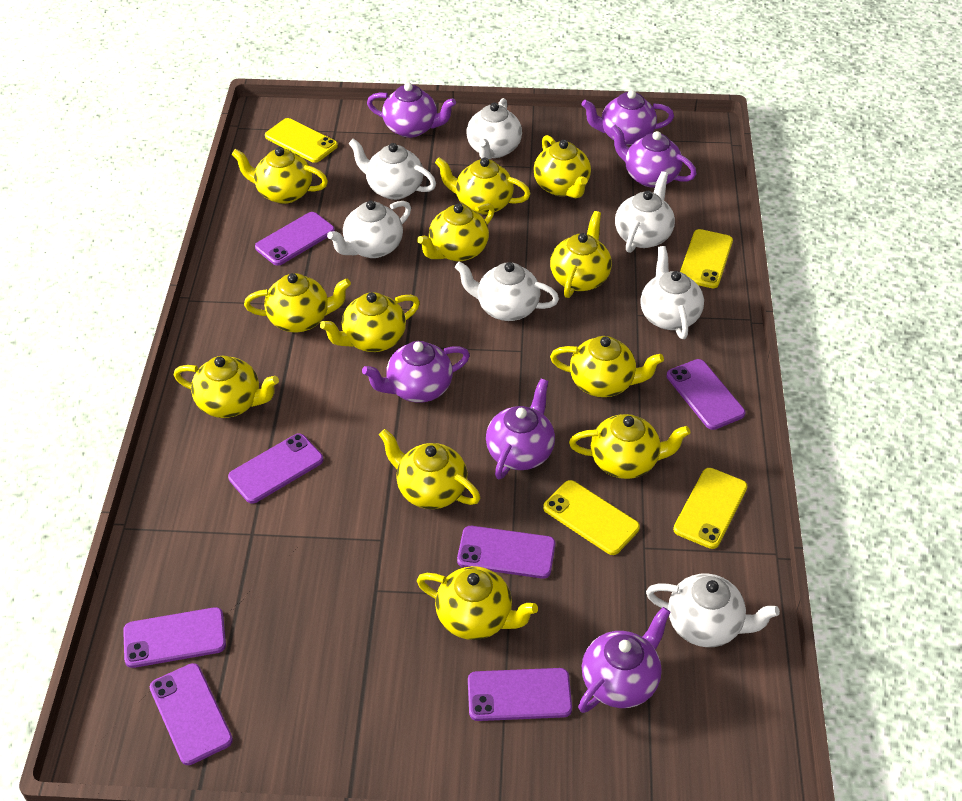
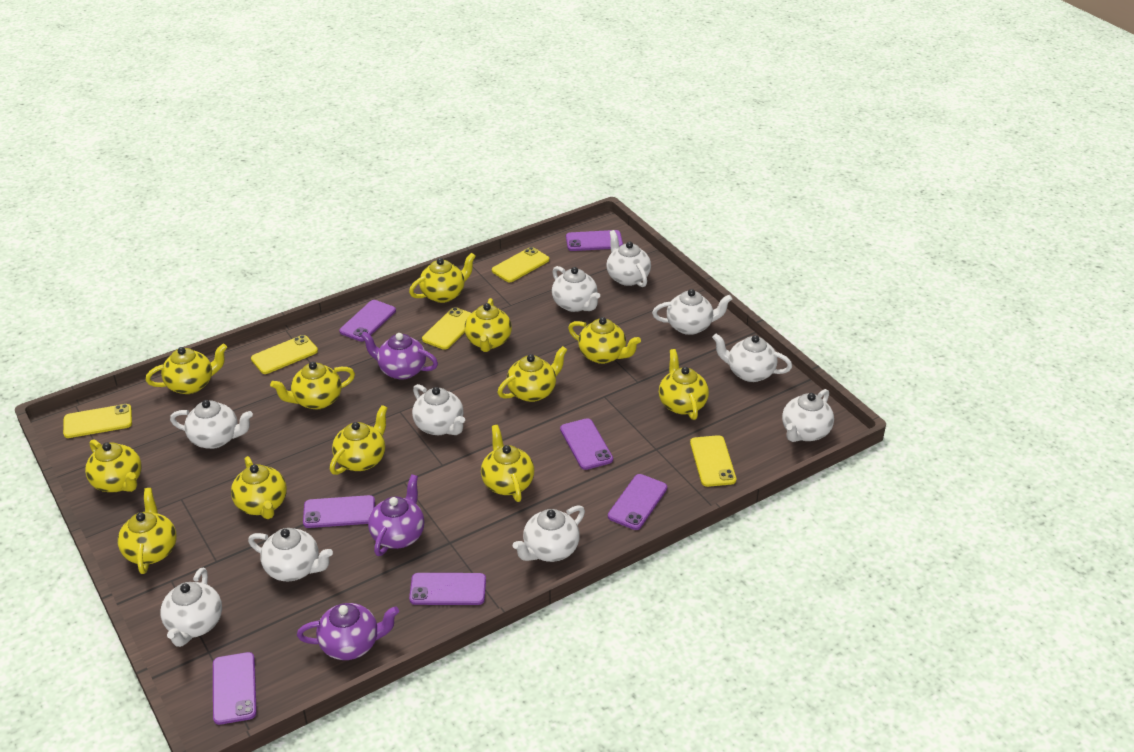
purple teapot: [362,341,470,403] [367,82,456,138] [486,379,555,479] [578,607,671,713] [582,90,674,145] [610,125,697,188] = 6 -> [297,603,399,660] [361,331,438,380] [368,474,425,556] = 3
white teapot: [327,200,411,258] [348,138,436,200] [455,262,559,321] [466,98,522,159] [615,171,675,253] [640,246,704,339] [646,573,780,647] = 7 -> [160,568,222,647] [170,400,253,449] [248,528,333,581] [412,384,465,435] [513,505,585,562] [552,266,600,312] [606,230,651,287] [652,289,732,335] [712,334,792,382] [782,389,834,442] = 10
yellow phone: [265,118,338,163] [543,480,640,555] [673,468,747,549] [680,229,733,288] = 4 -> [63,404,132,438] [251,335,318,374] [422,307,471,350] [492,247,549,282] [690,435,736,487] = 5

